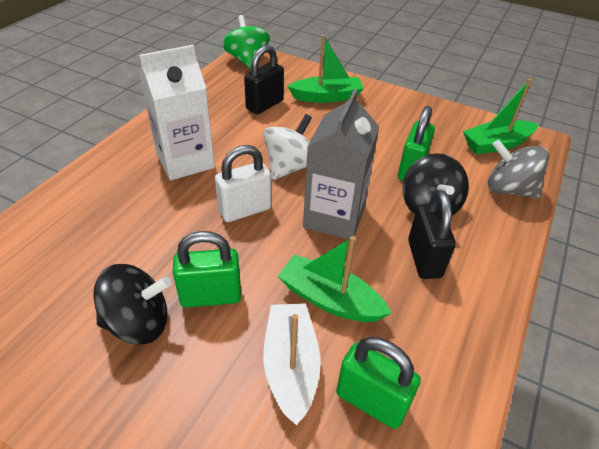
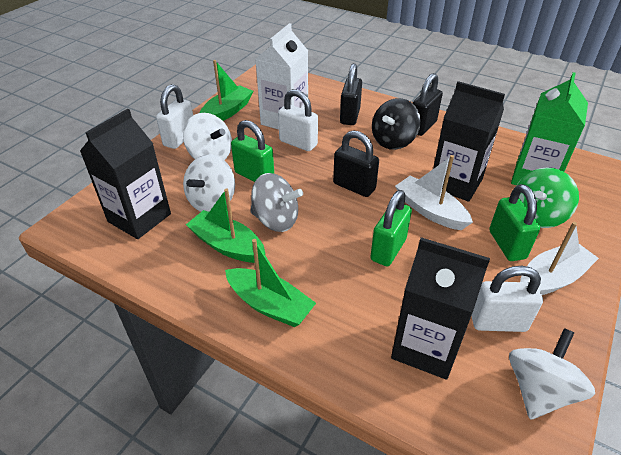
black carton: none = 0 -> [80,109,171,239] [391,237,490,380] [433,81,505,202] = 3
black padlock: [244,45,284,114] [408,190,456,279] = 2 -> [333,130,379,197] [340,63,362,125] [413,73,443,136] = 3
black spinning top: [93,264,171,345] [402,153,469,216] = 2 -> [372,98,421,150] = 1
green carton: none = 0 -> [511,72,588,185] = 1
grey carton: [303,89,379,240] = 1 -> none = 0
white boat: [263,303,321,425] = 1 -> [395,155,473,230] [520,222,599,295] = 2
white padlock: [215,145,271,222] = 1 -> [156,84,193,149] [278,89,318,151] [471,266,543,332] = 3
white spinning top: [263,114,312,180] = 1 -> [183,113,232,160] [183,154,235,212] [509,328,595,419] = 3

